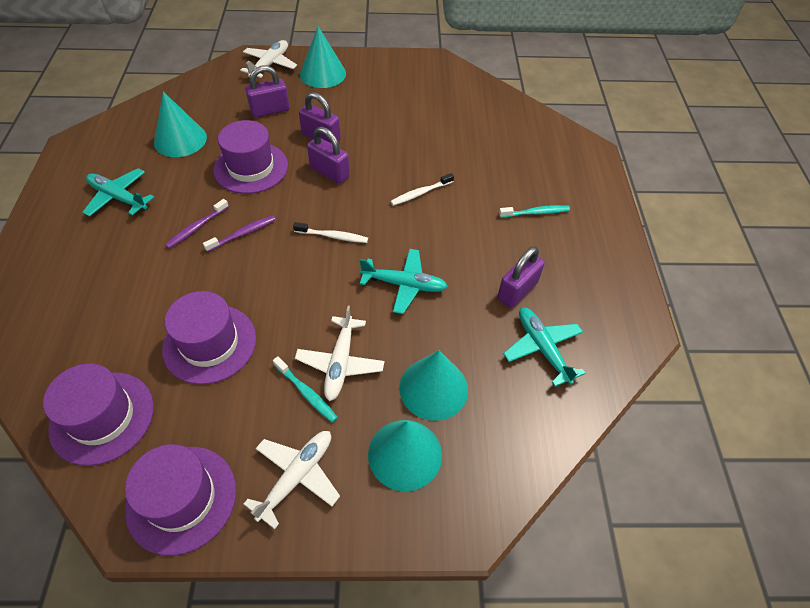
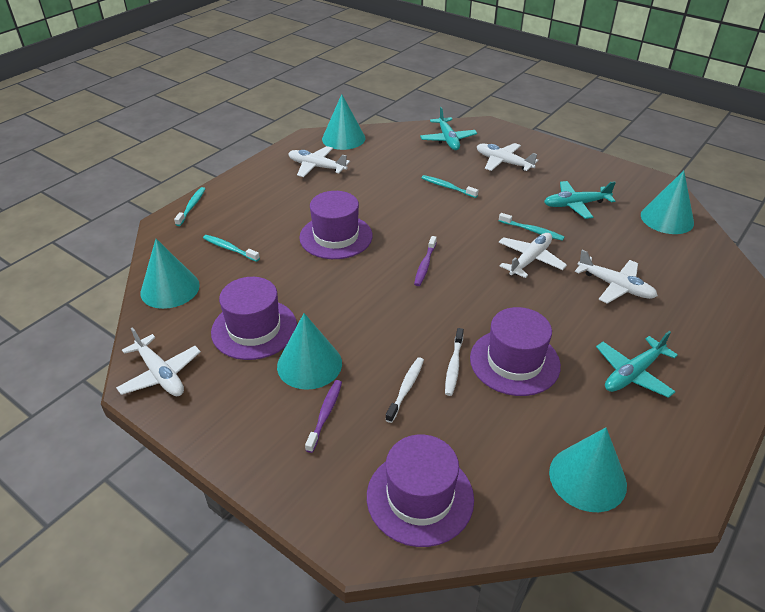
purple padlock: [245,65,290,118] [299,92,341,144] [307,127,350,184] [497,246,545,308] = 4 -> none = 0
turquoise cone: [154,92,207,157] [300,26,346,88] [368,420,442,492] [399,350,468,421] = 4 -> [140,239,200,309] [277,313,342,390] [322,94,365,150] [549,427,627,512] [641,170,694,234] = 5
turquoise toothbrush: [273,356,338,423] [499,205,570,218] = 2 -> [174,187,205,226] [203,235,260,262] [422,175,478,198] [499,213,565,241] = 4
white plane: [240,40,297,78] [244,431,340,529] [295,306,385,401] = 3 -> [116,327,201,396] [288,146,350,177] [477,143,539,171] [499,233,567,278] [575,250,658,304] = 5

